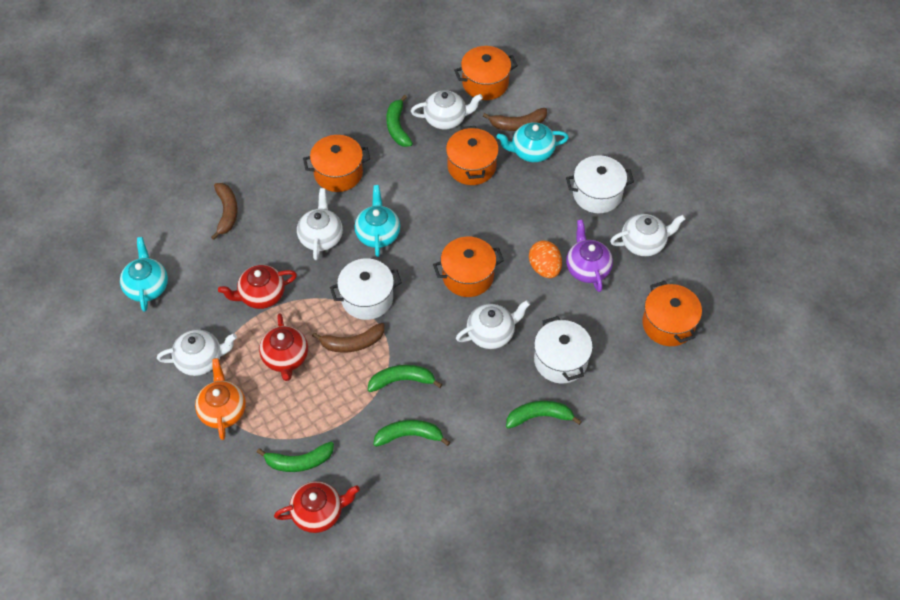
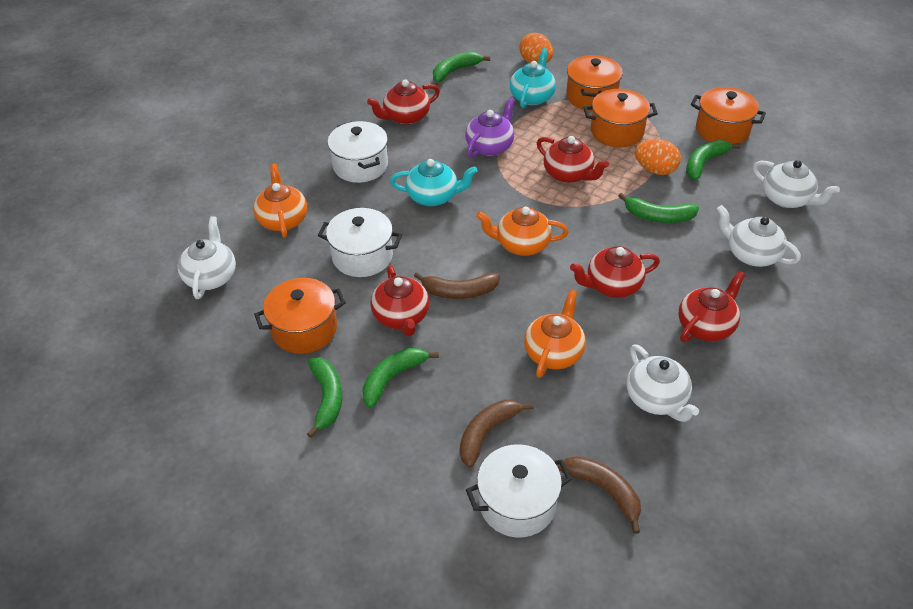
orange egg: [529,241,562,278] = 1 -> [519,32,553,63] [635,139,681,175] = 2
orange pot: [303,135,370,192] [433,237,504,297] [446,126,499,185] [454,46,518,100] [642,281,702,346] = 5 -> [254,278,346,354] [566,55,623,111] [584,89,658,147] [691,87,766,144] = 4
orange teapot: [195,358,246,440] = 1 -> [253,163,307,238] [476,207,569,256] [524,290,586,378] = 3
red teapot: [218,265,297,309] [259,313,308,381] [274,481,360,533] = 3 -> [367,79,440,125] [371,265,430,336] [537,136,609,183] [570,246,660,298] [678,271,745,342] = 5
turquoise teapot: [120,237,168,312] [354,185,400,257] [497,122,569,162] = 3 -> [390,159,477,206] [510,48,556,108] = 2
white teapot: [157,330,237,376] [297,188,343,260] [411,90,483,129] [456,300,530,349] [610,214,686,256] = 5 -> [178,216,236,299] [627,344,699,422] [717,205,801,267] [753,160,840,208] = 4

